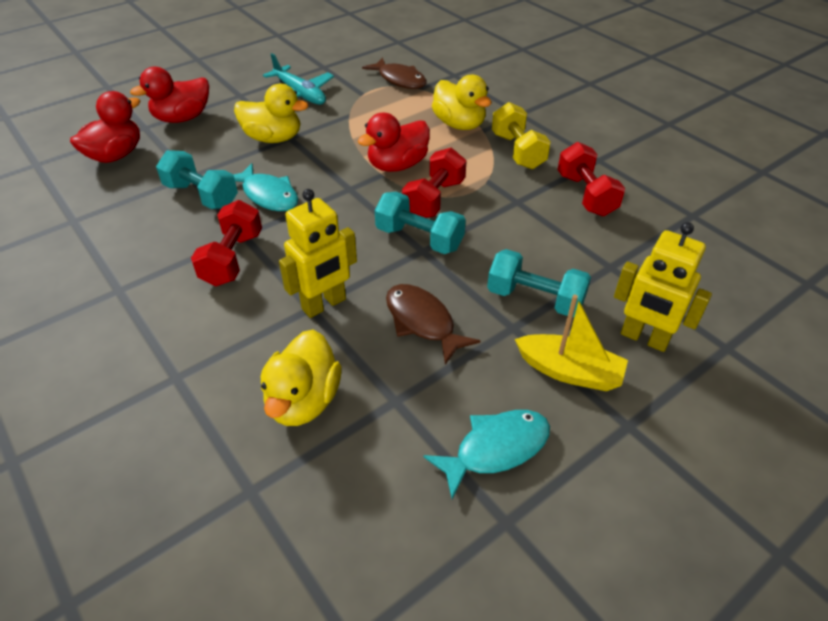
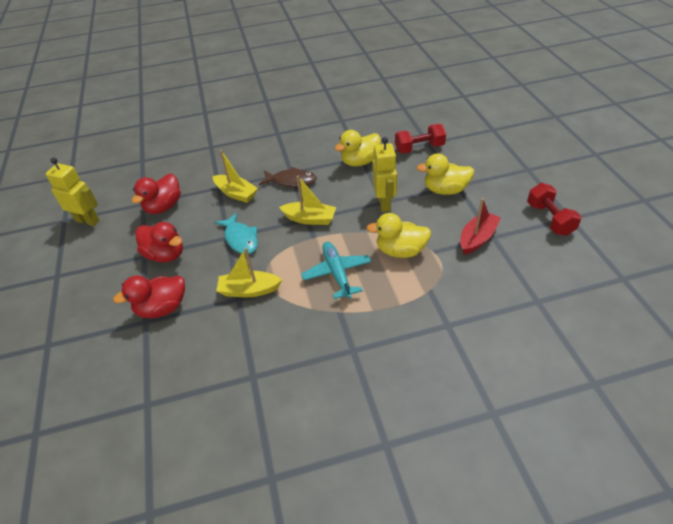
brown fish: [362,57,427,89] [386,284,480,365] = 2 -> [259,167,317,187] = 1
red boat: none = 0 -> [460,198,501,254] = 1
red dumbbell: [191,200,262,286] [402,148,467,218] [557,142,625,216] = 3 -> [395,124,446,154] [527,183,581,236] = 2
turquoise dumbbell: [156,150,238,209] [375,192,466,254] [487,249,591,317] = 3 -> none = 0
turquoise fish: [234,163,298,211] [424,410,550,499] = 2 -> [215,213,258,254] = 1
yellow boat: [515,295,628,391] = 1 -> [213,150,258,203] [216,248,282,297] [279,176,336,225] = 3
yellow dumbbell: [492,102,551,169] = 1 -> none = 0

